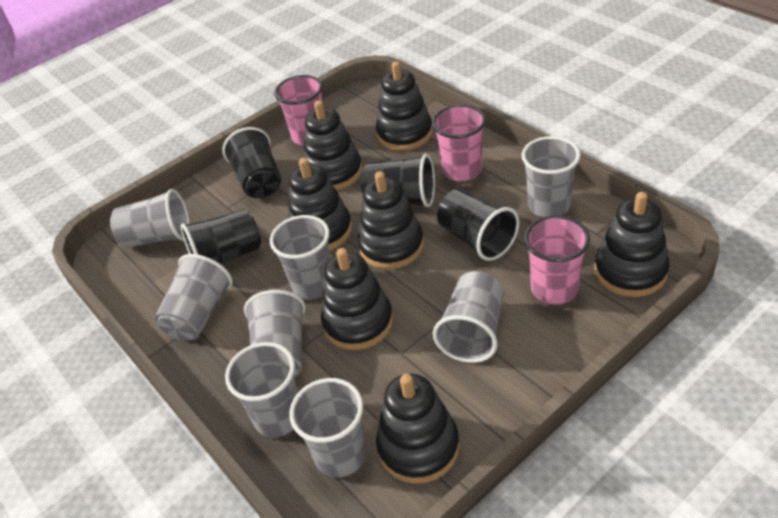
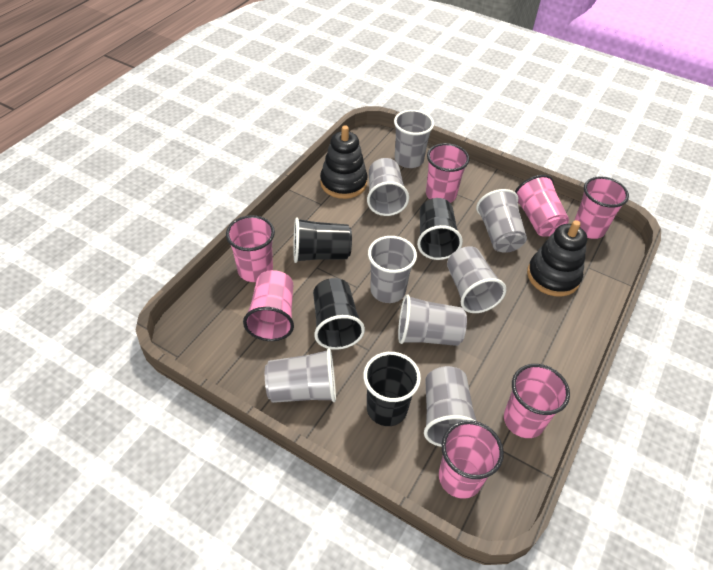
black stacking toy: [288,158,352,251] [303,100,362,190] [321,248,393,350] [358,171,424,269] [376,62,433,151] [376,374,460,484] [594,192,670,297] = 7 -> [320,125,368,199] [527,220,587,297] = 2
pink cup: [274,75,323,146] [432,104,486,181] [524,215,590,304] = 3 -> [226,215,275,282] [243,270,294,341] [426,143,469,203] [439,420,504,499] [504,364,570,438] [515,175,569,237] [574,176,629,239] = 7

